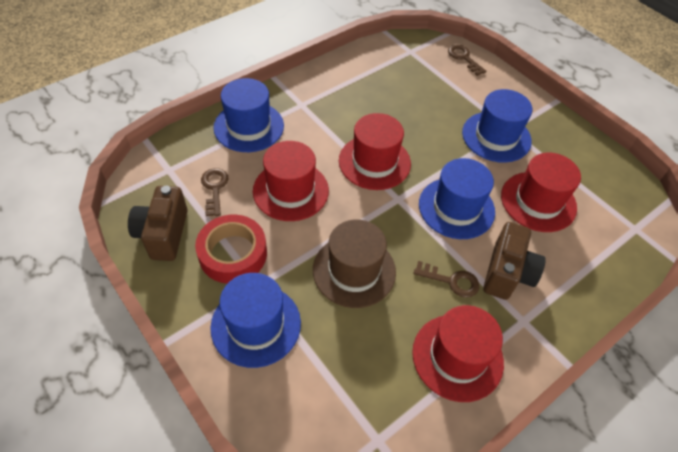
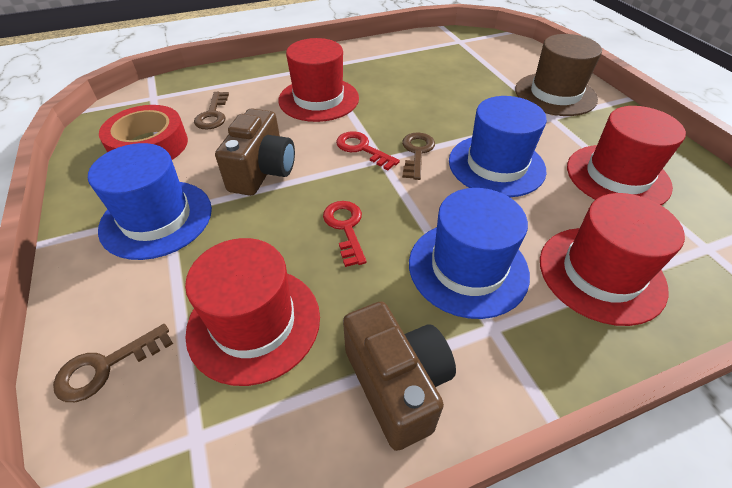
blue hat: [210,273,301,368] [214,78,284,152] [419,158,495,239] [462,89,532,163] = 4 -> [88,143,212,260] [409,188,530,319] [449,96,547,197] = 3
red key: none = 0 -> [323,201,367,267] [336,131,400,170] = 2

